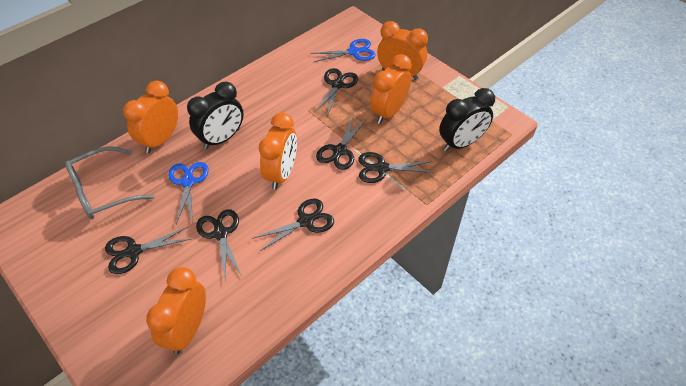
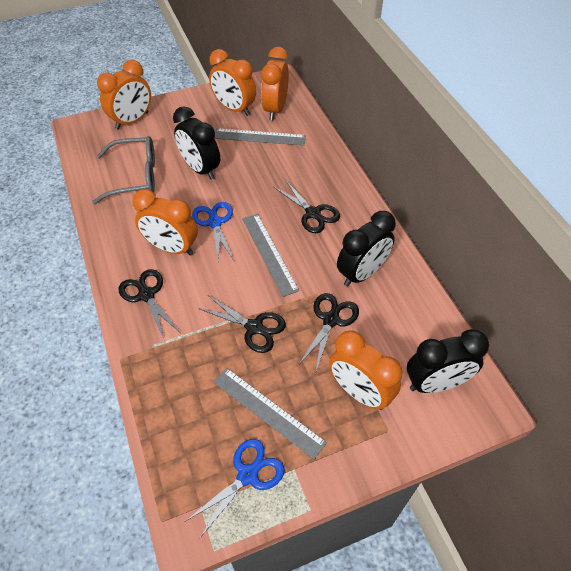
black clock: [187,82,243,149] [439,88,495,151] = 2 -> [173,106,220,180] [337,211,396,287] [407,329,489,393] = 3
black scissors: [105,227,191,274] [196,209,242,278] [252,198,334,251] [314,68,358,116] [316,115,366,170] [358,152,434,183] = 6 -> [118,269,181,339] [198,295,286,353] [274,180,340,233] [299,293,359,371] = 4
grey ruler: none = 0 -> [214,368,327,459] [215,128,306,145] [242,214,299,297] = 3

